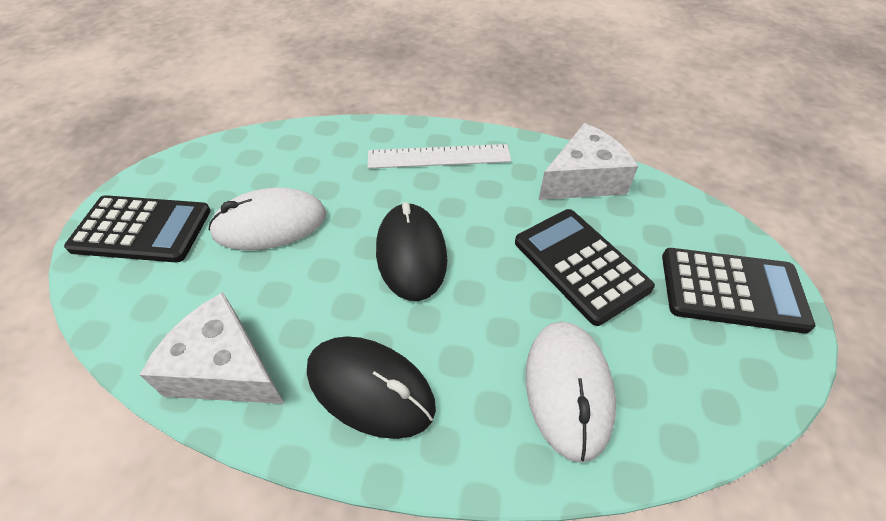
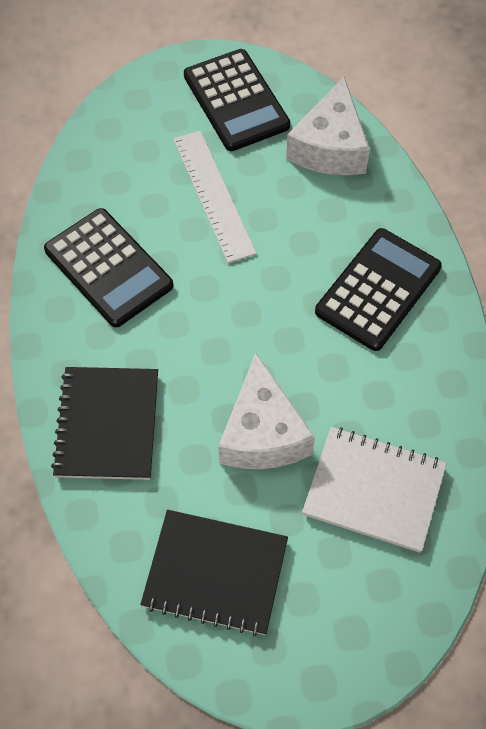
black mouse: [307,336,436,439] [376,202,447,301] = 2 -> none = 0
black notebook: none = 0 -> [51,367,158,480] [140,510,288,636] = 2
white mouse: [208,188,326,250] [526,321,616,463] = 2 -> none = 0
white notebook: none = 0 -> [302,427,447,553] = 1

